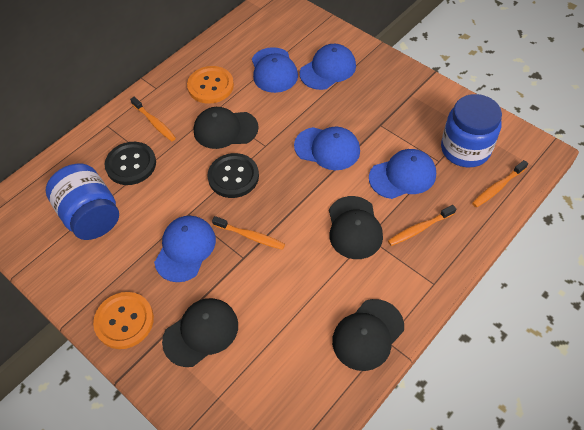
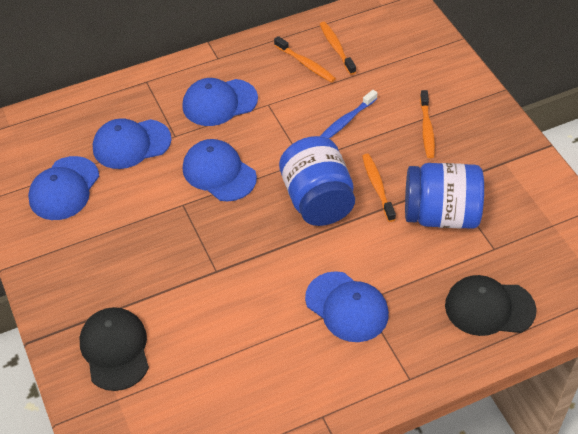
black button: [105,142,156,185] [207,153,259,198] = 2 -> none = 0
black cap: [162,298,238,367] [194,107,259,149] [329,196,383,259] [332,299,404,371] = 4 -> [80,307,149,391] [445,275,537,336] = 2
blue toothbrush: none = 0 -> [320,90,377,138] = 1
orange button: [93,292,154,349] [187,66,234,104] = 2 -> none = 0

